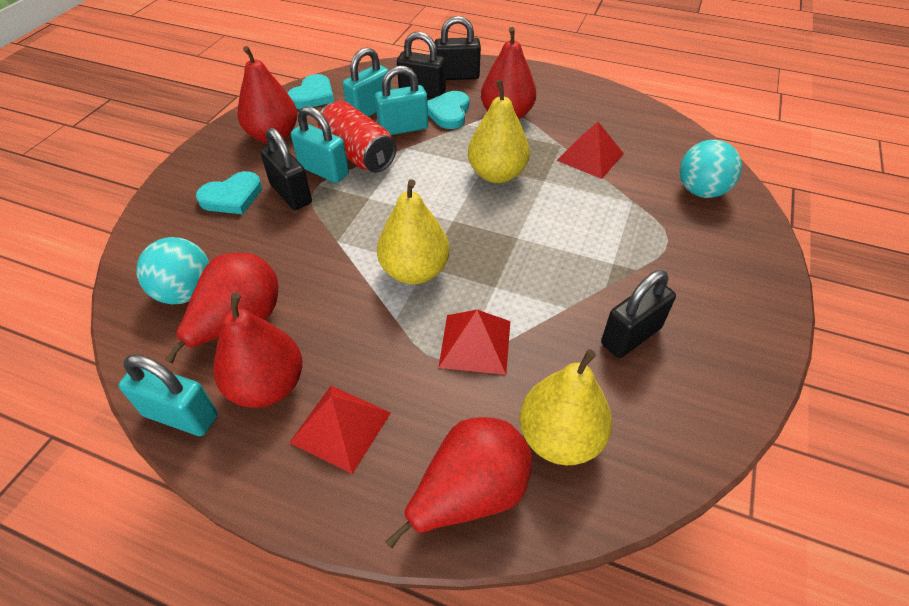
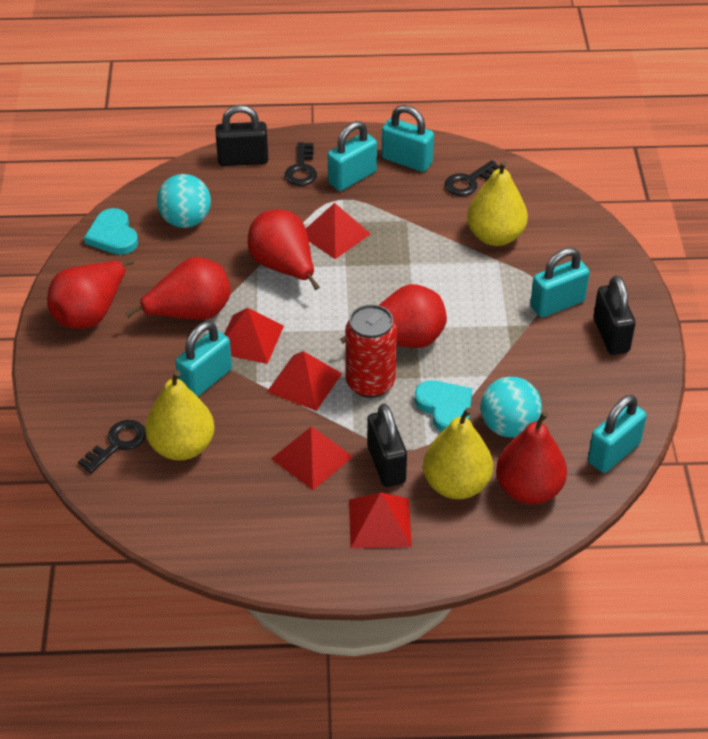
black key: none = 0 -> [78,420,146,473] [284,142,317,186] [445,160,500,196] = 3
black padlock: [260,128,312,210] [397,31,446,98] [435,16,481,80] [601,270,676,358] = 4 -> [215,105,268,166] [367,404,407,487] [593,275,636,355] = 3
red pyramid: [289,386,391,474] [438,310,510,375] [557,122,624,179] = 3 -> [224,308,284,364] [267,351,342,411] [271,426,353,490] [306,203,371,259] [349,492,412,549] = 5
turquoise heart: [196,171,262,214] [287,74,334,109] [427,91,469,129] = 3 -> [84,208,138,255] [415,380,472,432] = 2
turquoise padlock: [119,354,218,436] [291,106,349,183] [343,47,391,117] [375,66,428,135] = 4 -> [175,321,232,397] [328,121,377,191] [382,105,434,172] [530,247,590,318] [588,395,647,473] = 5

